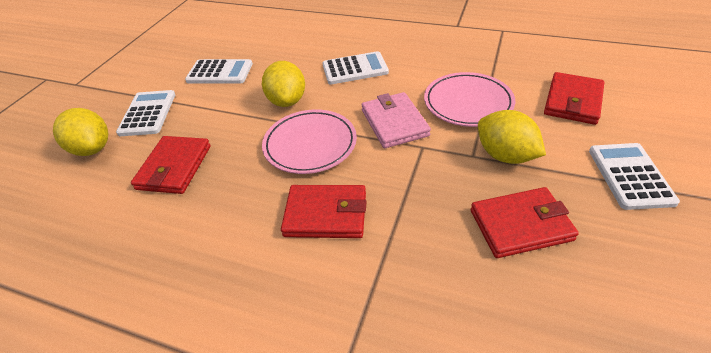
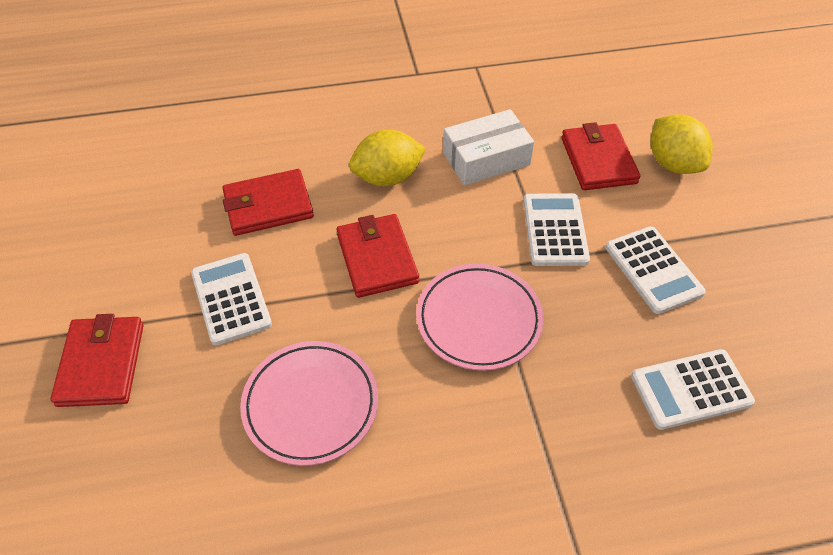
pink wallet: [361,92,431,148] = 1 -> none = 0
white box: none = 0 -> [443,109,534,186] = 1
yellow lemon: [53,108,108,156] [262,61,305,107] [478,110,546,164] = 3 -> [349,130,426,186] [651,114,713,174] = 2

